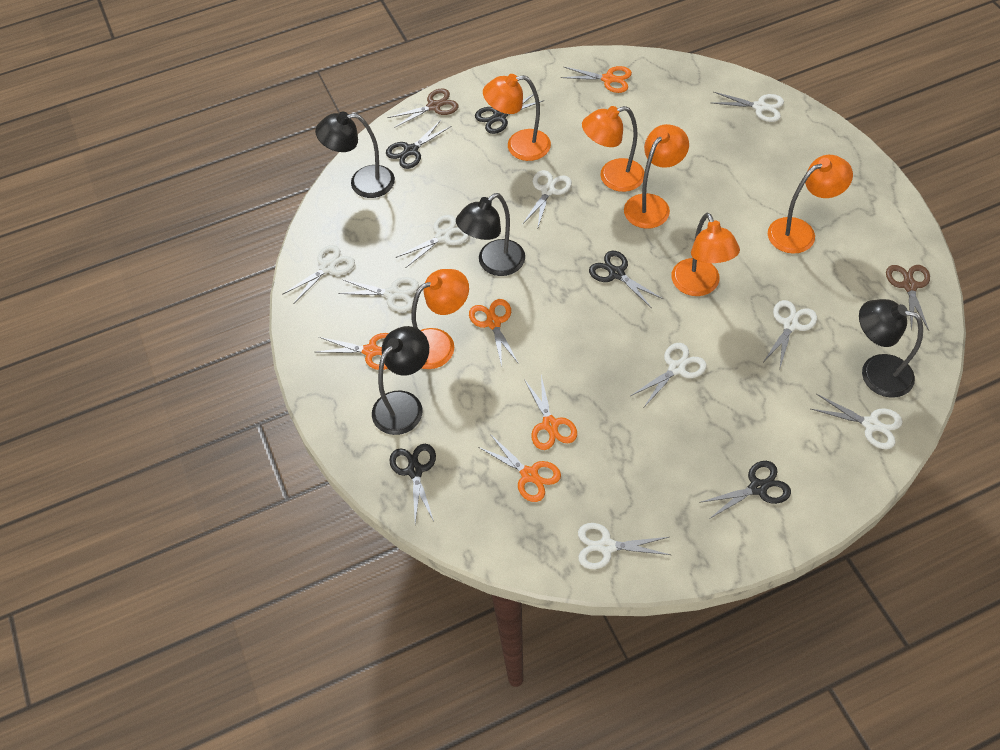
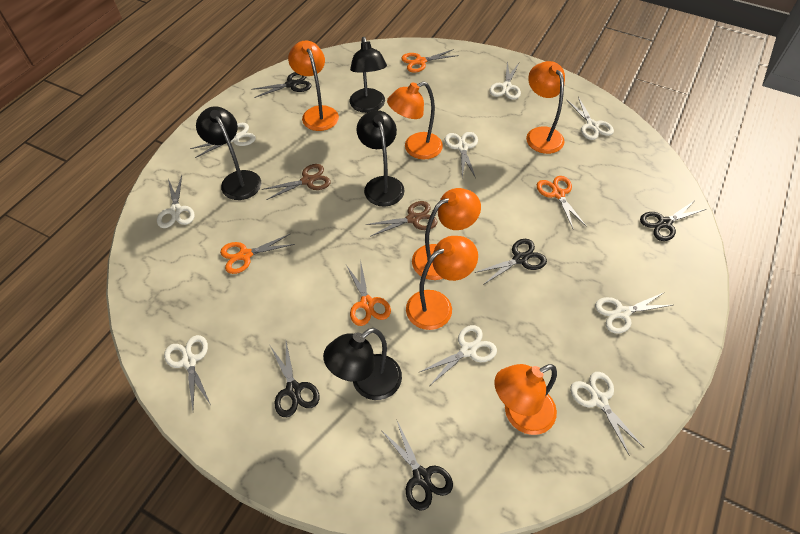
orange scissors: [317,333,389,370] [469,299,519,367] [478,434,561,502] [524,375,577,450] [561,66,632,93] = 5 -> [220,233,295,274] [346,259,391,326] [401,49,459,73] [537,176,587,228] = 4

